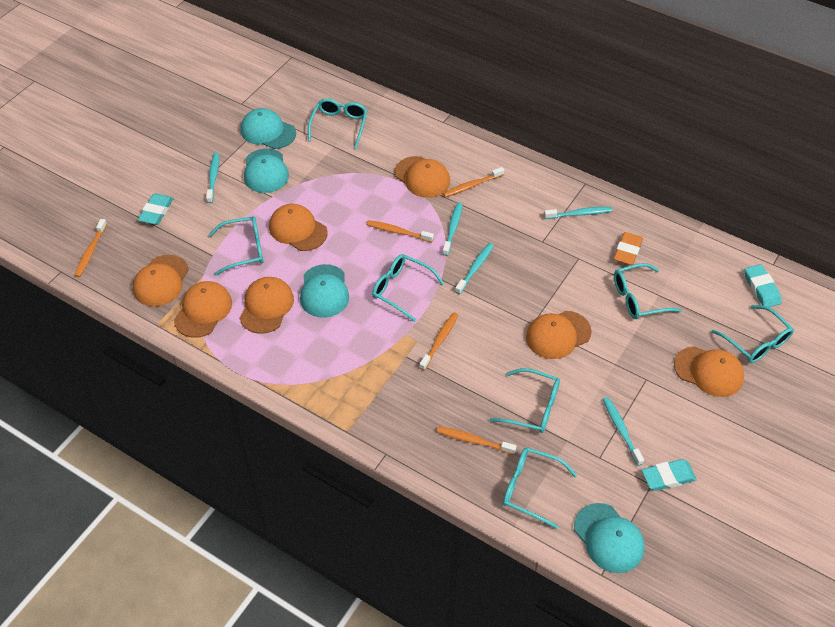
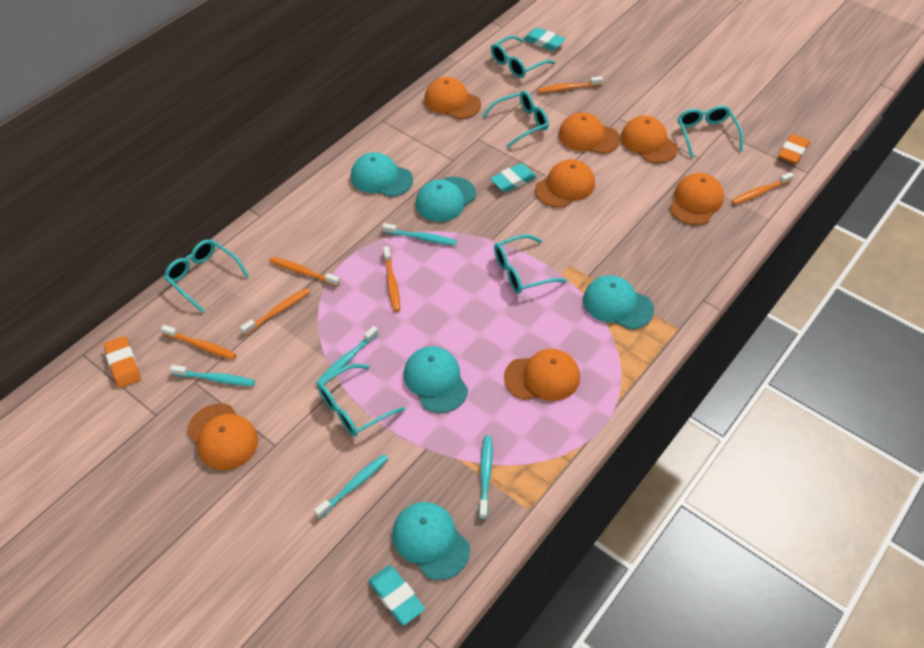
orange eraser: [614,232,643,265] = 1 -> [104,336,141,388] [778,134,810,164] = 2
orange toothbrush: [74,219,107,277] [366,220,434,242] [419,312,458,371] [437,426,517,454] [443,167,504,197] = 5 -> [161,325,237,360] [240,288,310,335] [270,257,340,287] [383,246,400,312] [538,76,603,93] [731,172,794,205] = 6
turquoise cap: [241,108,296,149] [244,148,289,193] [300,264,349,318] [574,503,645,573] = 4 -> [351,152,413,197] [392,502,470,580] [404,346,468,413] [416,177,476,222] [583,275,654,329] = 5
turquoise glasses: [209,217,263,275] [308,98,368,148] [372,254,444,322] [489,368,560,433] [503,448,577,529] [614,263,682,319] [712,305,794,363] = 7 -> [164,239,249,312] [318,364,405,437] [482,91,549,148] [491,36,555,78] [494,234,567,294] [678,106,743,158] = 6

